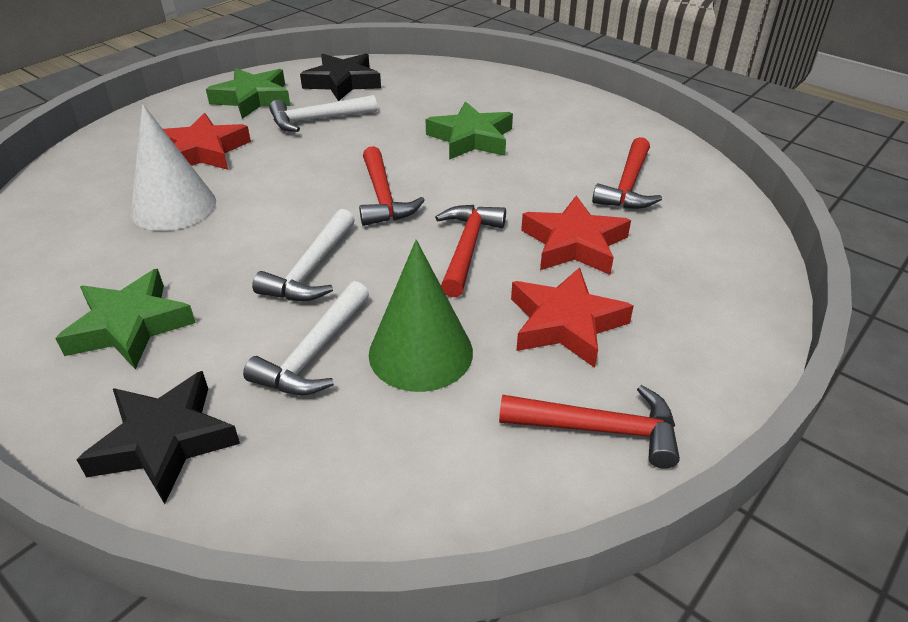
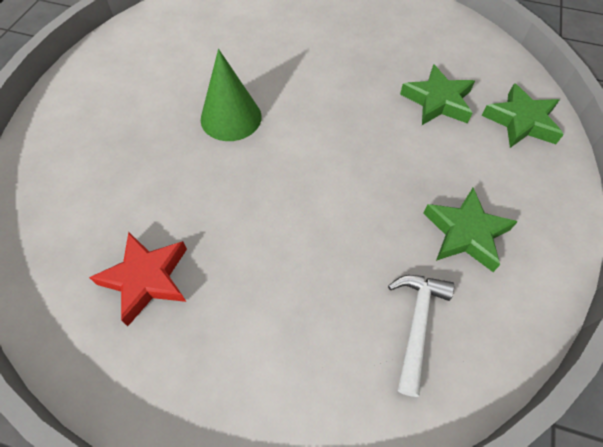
black star: [76,371,240,504] [300,53,381,101] = 2 -> none = 0
red hammer: [359,146,425,226] [435,205,506,297] [499,385,680,469] [592,137,662,209] = 4 -> none = 0
red star: [163,113,251,170] [511,267,634,368] [521,195,631,275] = 3 -> [89,232,187,326] = 1
white cone: [131,104,216,231] = 1 -> none = 0
white hammer: [243,281,369,395] [252,209,355,301] [269,95,377,132] = 3 -> [388,275,454,397] = 1

